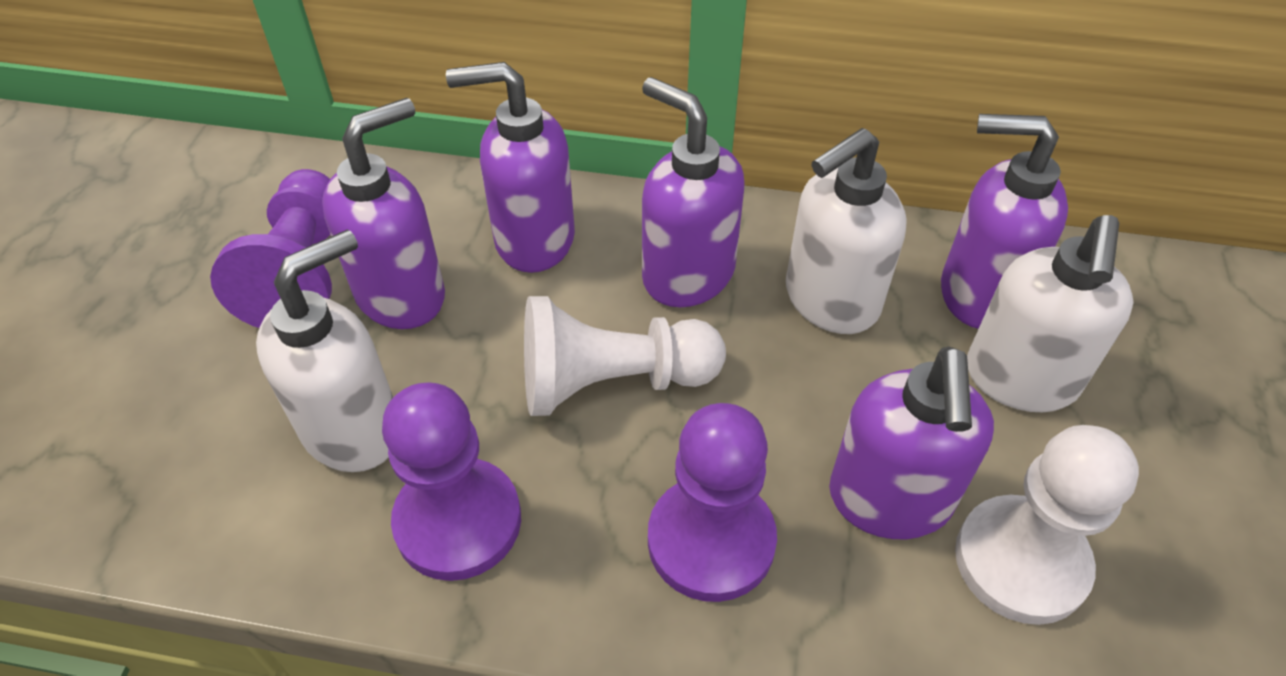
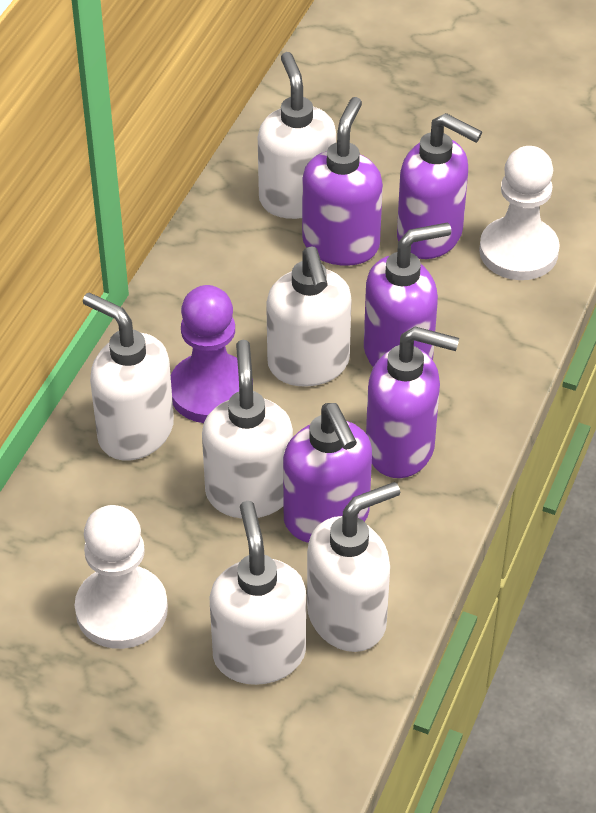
purple pawn: [210,169,332,328] [382,382,521,581] [648,403,777,602] = 3 -> [171,285,239,423] = 1
white soap dispenser: [256,229,393,472] [786,128,907,334] [967,215,1134,412] = 3 -> [83,292,174,460] [202,340,293,518] [210,501,306,685] [258,52,336,219] [266,247,352,387] [307,482,400,652] = 6

